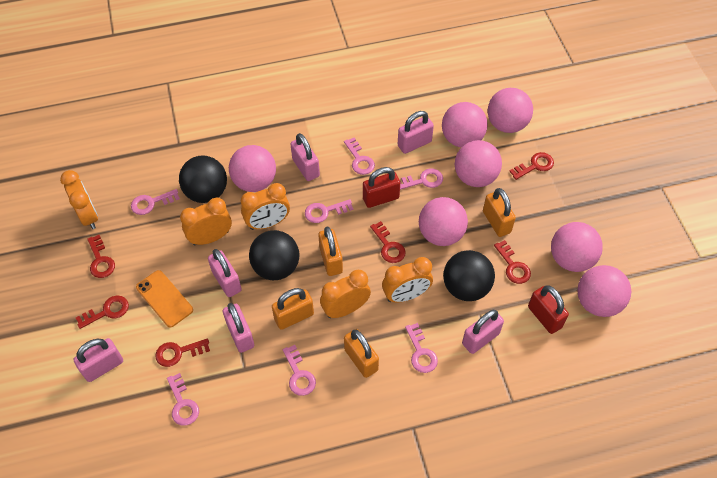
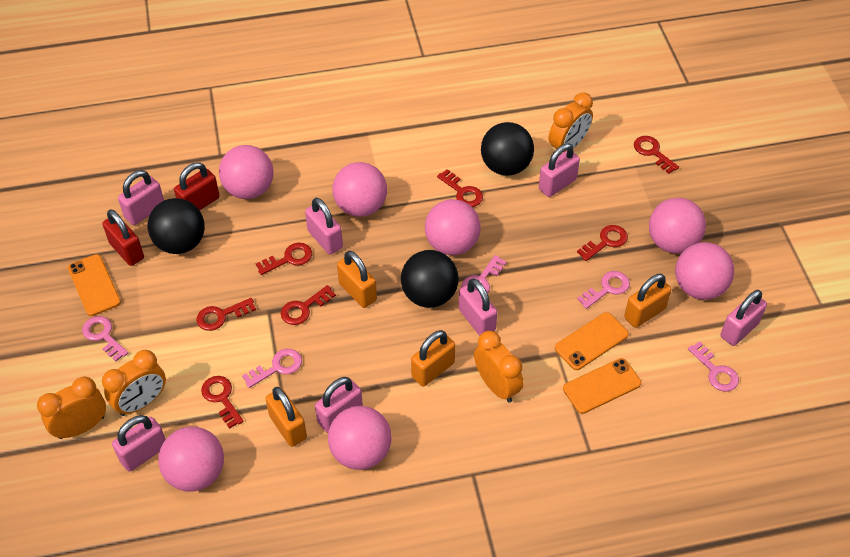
orange clock: [60,170,98,229] [180,198,232,245] [241,183,290,230] [320,270,371,318] [382,257,433,303] = 5 -> [37,377,106,439] [102,350,166,416] [474,331,523,403] [548,93,593,152] = 4
orange phone: [136,270,193,327] = 1 -> [68,254,121,316] [555,312,629,370] [563,358,641,414] = 3
pink key: [131,189,180,215] [167,373,199,426] [283,345,316,396] [305,199,353,223] [344,138,375,175] [400,168,443,190] [405,323,438,373] = 7 -> [82,316,128,362] [242,349,302,388] [461,255,507,294] [577,271,630,309] [688,341,739,392] = 5
pink padlock: [73,338,123,382] [208,249,242,297] [223,303,254,353] [290,133,320,181] [398,111,434,154] [462,310,504,354] = 6 -> [112,415,166,472] [118,170,164,225] [305,198,343,255] [315,377,363,433] [459,278,497,336] [539,143,580,197] [720,290,767,346] = 7
red key: [76,296,129,329] [87,235,115,278] [155,338,210,367] [370,221,406,263] [494,240,531,284] [509,152,554,180] = 6 -> [196,298,256,331] [201,376,244,429] [256,243,312,275] [281,285,336,325] [437,169,483,207] [577,225,628,261] [634,136,679,174] = 7

